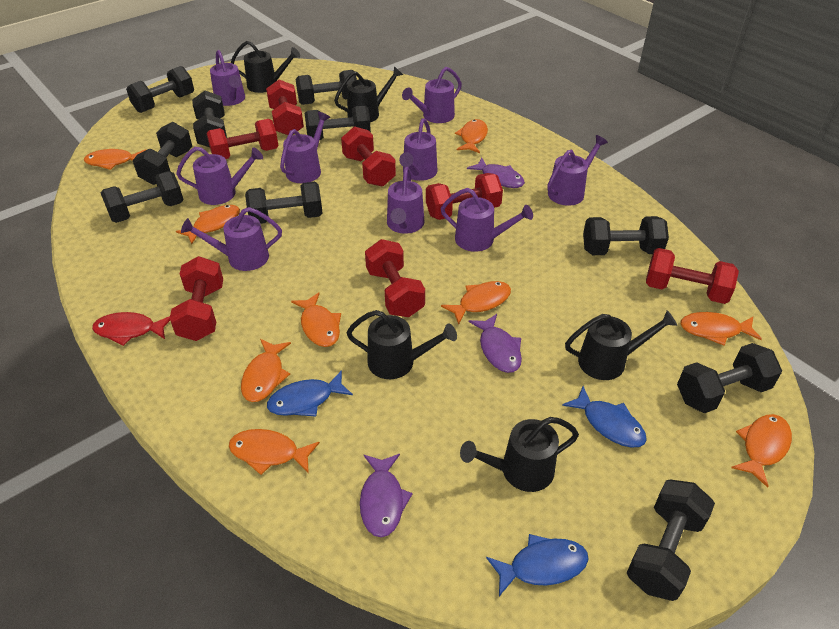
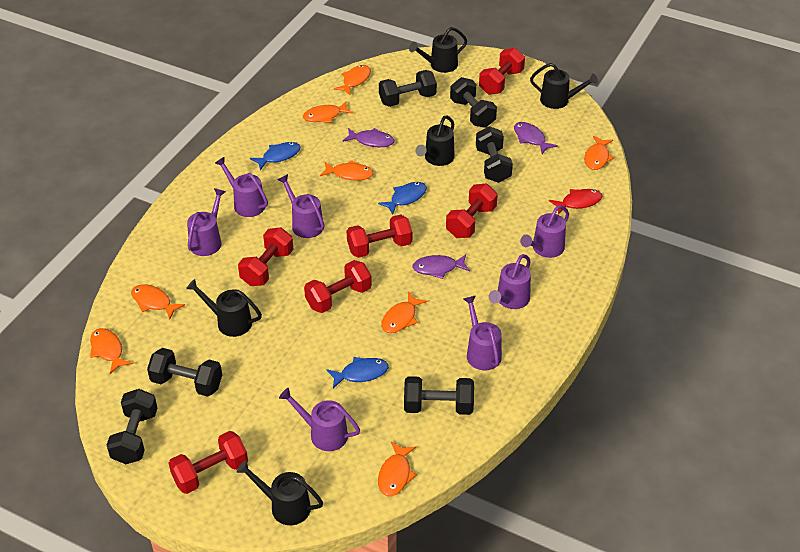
black dumbbell: [101,171,184,223] [126,66,194,113] [133,122,192,185] [192,90,227,147] [245,182,323,224] [296,70,357,105] [305,106,371,140] [583,216,669,255] [627,479,715,601] [677,343,782,413] = 10 -> [107,389,157,464] [147,348,222,397] [379,70,437,107] [404,376,474,415] [450,77,497,128] [476,126,513,183] = 6
orange fish: [84,149,146,170] [176,205,240,244] [229,429,320,475] [241,339,291,402] [291,292,341,347] [441,281,511,325] [455,119,488,153] [680,312,762,346] [731,414,792,488] = 9 -> [90,328,133,374] [131,284,185,319] [303,101,353,123] [320,160,374,181] [334,65,371,96] [378,442,417,496] [381,292,428,333] [584,136,615,170] = 8
purple watering can: [176,147,263,205] [181,207,282,271] [210,50,245,106] [280,112,330,183] [387,167,424,234] [399,118,438,181] [402,67,462,123] [441,188,533,252] [547,135,608,206] = 9 -> [187,188,226,256] [215,157,268,217] [278,174,324,238] [279,388,360,451] [464,295,502,370] [489,254,531,309] [520,205,569,258] = 7
red dumbbell: [169,256,223,341] [206,119,278,159] [266,80,304,135] [341,126,396,186] [365,239,425,317] [426,173,503,220] [646,248,739,304] = 7 -> [169,431,248,494] [238,227,294,286] [304,260,372,313] [347,214,412,258] [446,184,498,238] [479,48,525,95] = 6

